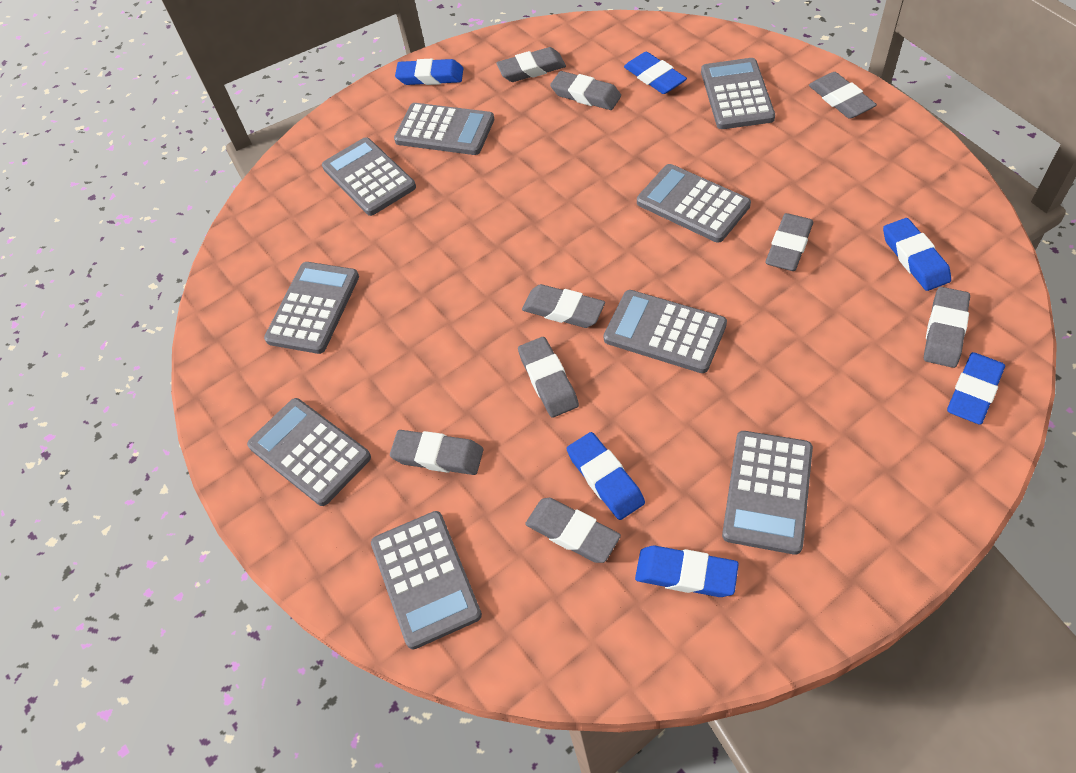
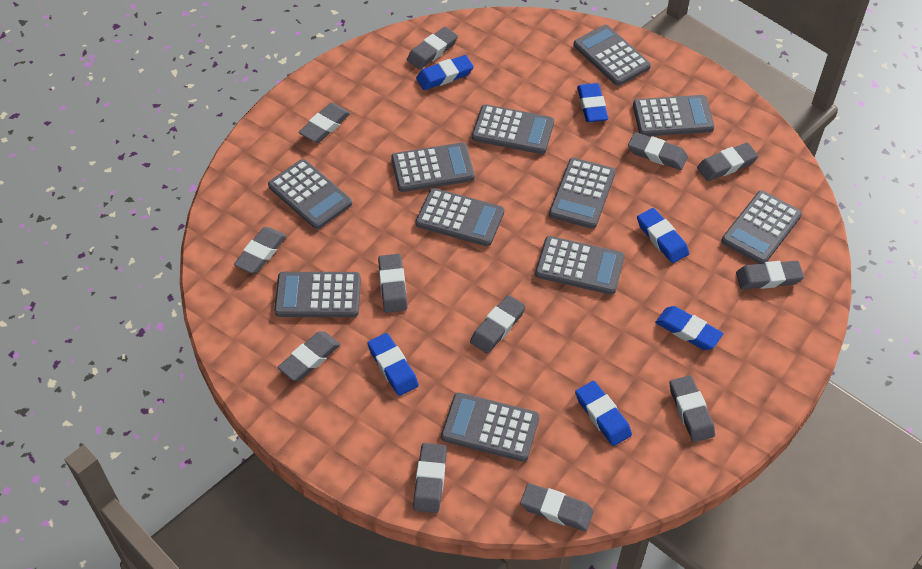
grey calculator: [247,398,371,506] [264,262,359,354] [322,137,416,216] [371,511,482,649] [394,103,494,155] [603,290,727,373] [637,164,751,243] [701,58,775,129] [722,431,813,555] = 9 -> [268,159,352,229] [274,272,361,317] [391,143,475,192] [416,188,504,246] [441,392,539,462] [472,104,554,154] [535,236,625,295] [549,158,615,229] [574,25,651,86] [633,95,714,136] [721,191,802,264] = 11
grey eraser: [390,430,483,475] [496,47,566,82] [518,337,579,418] [522,284,605,328] [525,498,621,563] [550,71,621,110] [765,213,813,271] [809,72,877,119] [924,287,970,368] = 9 -> [234,227,287,274] [278,331,341,381] [298,103,351,143] [378,254,407,313] [407,27,458,69] [413,443,447,513] [470,295,526,354] [520,483,594,531] [628,132,688,170] [669,375,715,442] [697,142,758,181] [736,261,804,289] = 12

